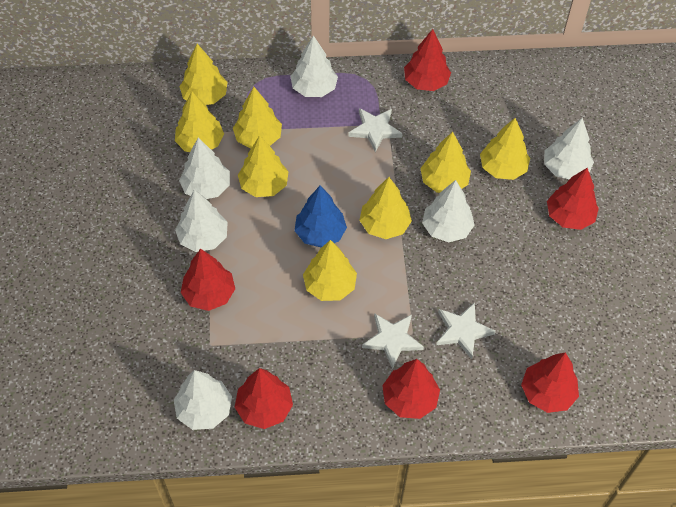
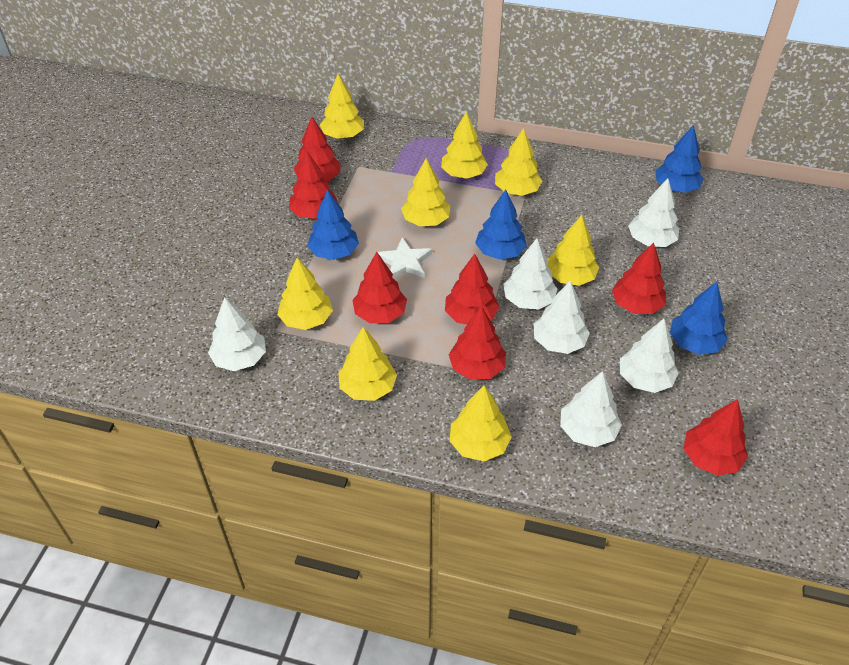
blue tree: [294,185,347,248] = 1 -> [307,190,359,260] [475,190,527,260] [655,125,704,193] [670,282,728,355] = 4
red tree: [181,249,235,311] [235,368,293,429] [382,359,440,419] [404,29,451,91] [521,352,579,413] [547,168,599,230] = 6 -> [289,150,338,219] [294,116,341,181] [352,252,407,323] [445,254,499,325] [449,306,506,380] [612,242,666,314] [683,399,748,476] = 7
white star: [348,108,403,153] [362,313,424,369] [436,302,496,359] = 3 -> [378,237,432,278] = 1

